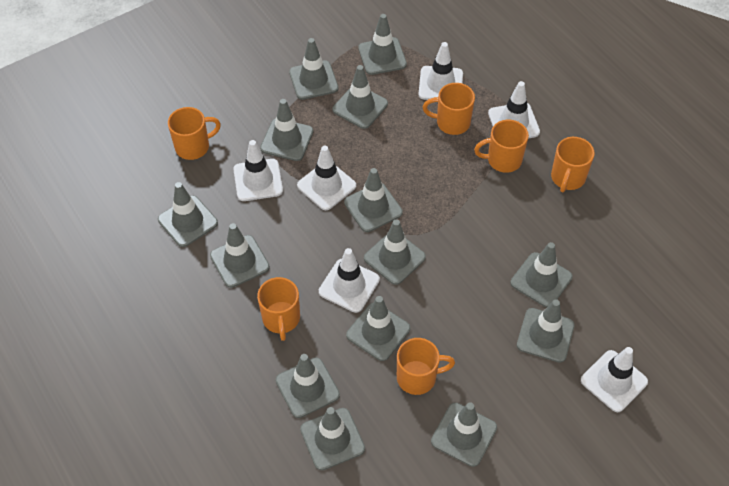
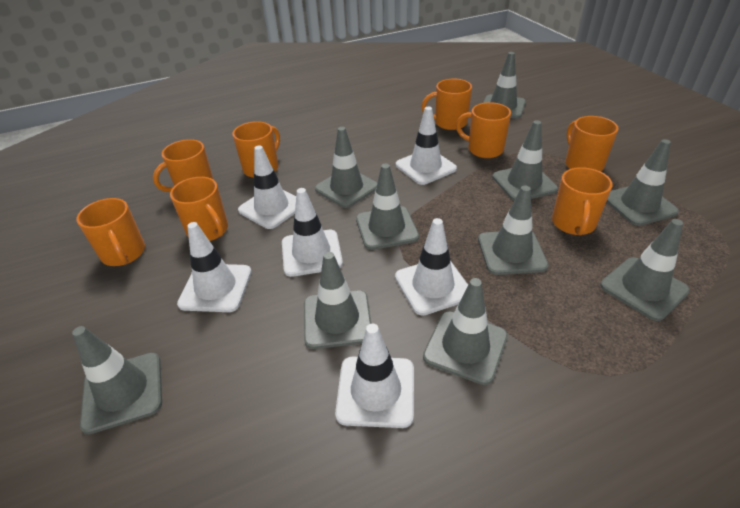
grey traffic cone: [158,182,218,247] [210,223,270,288] [260,99,313,161] [276,354,340,418] [289,38,338,100] [300,407,365,470] [333,65,388,129] [344,168,403,232] [346,296,410,361] [358,14,407,75] [364,219,426,285] [431,402,497,467] [511,242,572,307] [517,299,575,362] = 14 -> [72,326,162,434] [304,252,371,349] [315,127,377,208] [356,164,419,250] [423,278,508,385] [478,186,549,275] [483,52,526,119] [492,120,558,201] [600,219,690,321] [606,139,679,226] = 10
orange mug: [168,107,221,160] [257,277,300,341] [397,338,455,395] [423,83,475,135] [474,120,529,173] [551,137,595,192] = 6 -> [76,198,145,266] [153,139,214,192] [170,177,228,241] [232,121,280,178] [421,79,472,130] [456,102,511,158] [552,167,613,235] [565,116,619,172] = 8

